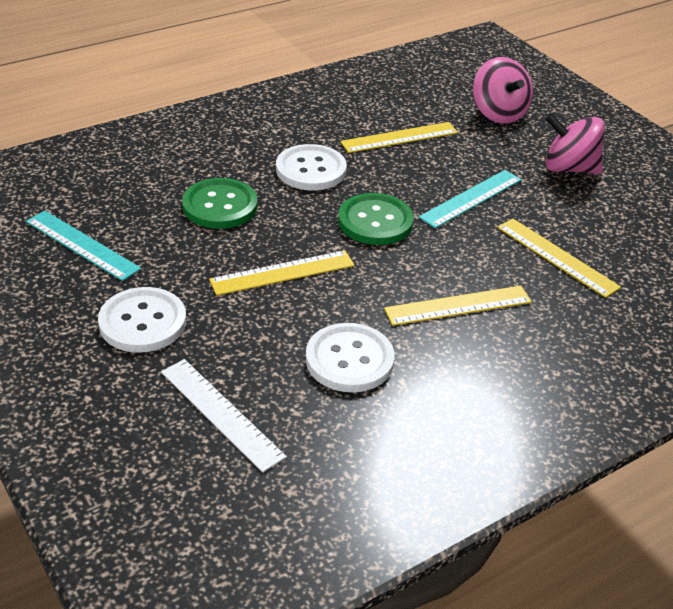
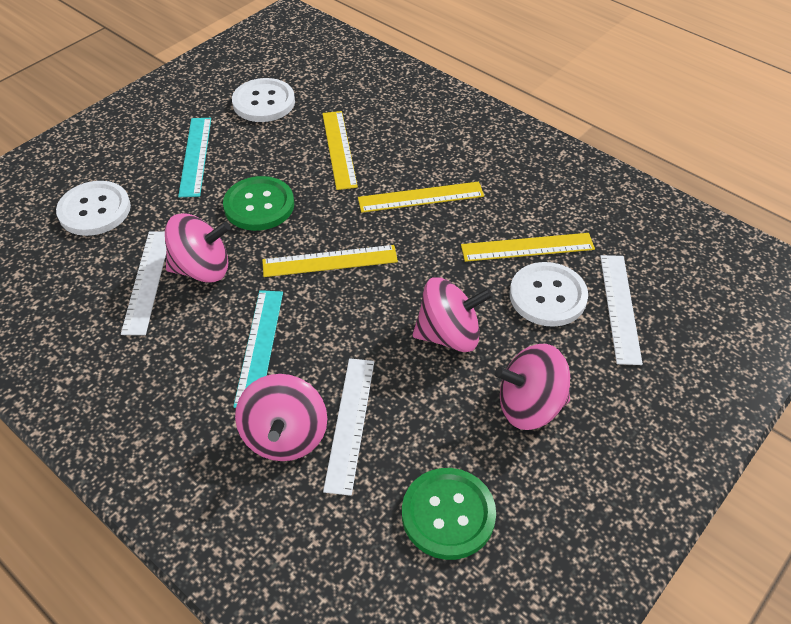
pink spinning top: [473,57,533,124] [545,113,605,174] = 2 -> [165,213,231,283] [235,374,327,461] [413,277,493,352] [495,344,570,430] = 4
white ruler: [161,359,287,472] = 1 -> [121,231,166,335] [323,358,374,496] [600,255,643,365] = 3

